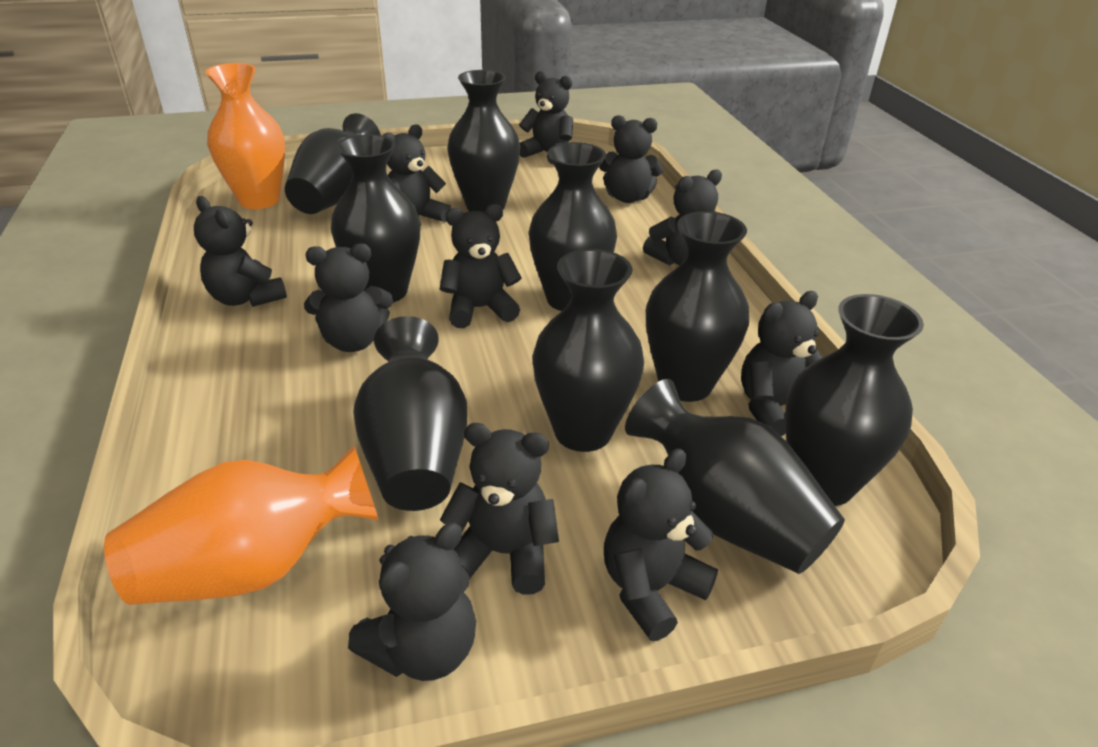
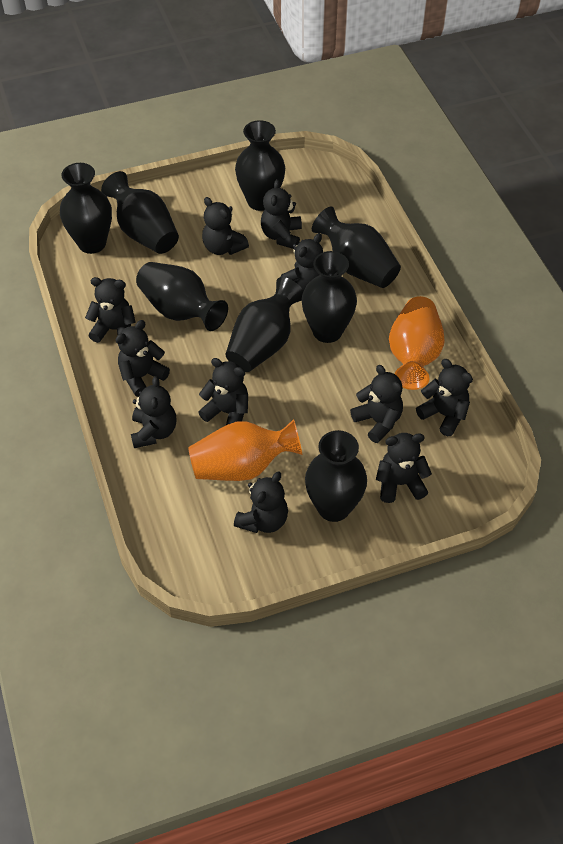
black vase: [285,113,381,214] [331,134,421,302] [353,316,467,511] [447,70,520,212] [529,142,617,311] [532,249,644,452] [625,379,845,574] [646,211,749,402] [785,294,924,506] = 9 -> [60,163,112,254] [101,171,179,254] [136,262,228,331] [225,277,304,372] [235,120,285,211] [302,251,357,343] [305,430,367,522] [312,206,401,288] = 8

